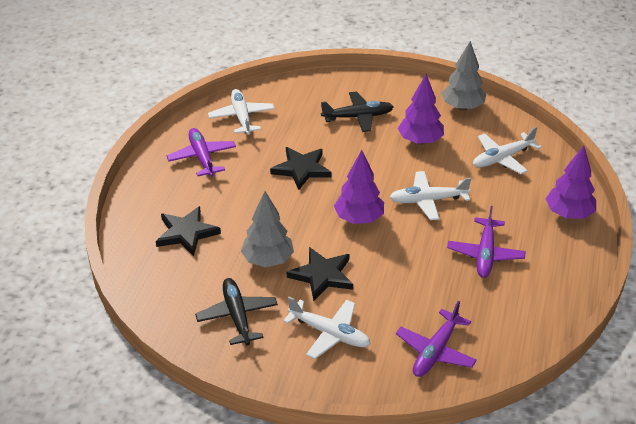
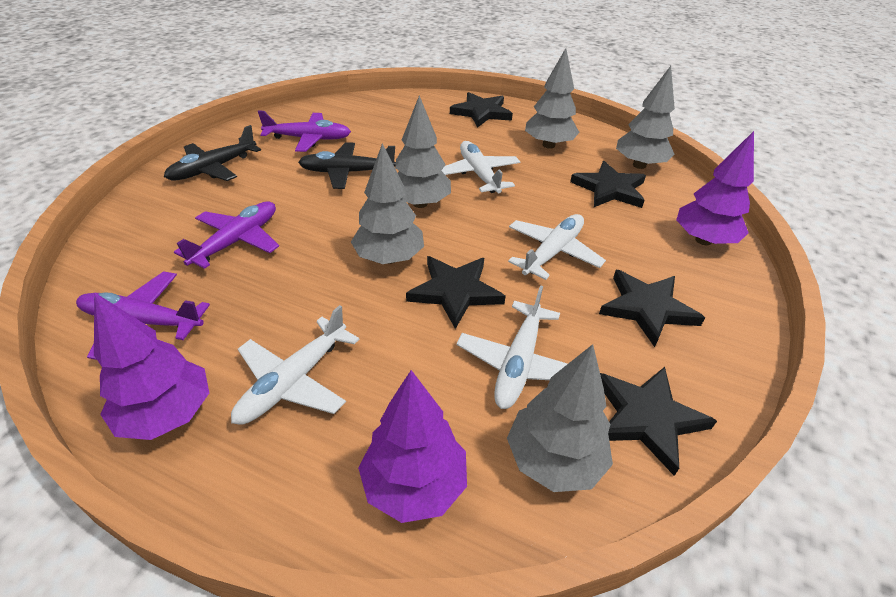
black star: [156,206,221,256] [270,147,331,190] [287,247,353,301] = 3 -> [406,256,506,329] [450,92,513,127] [570,161,646,208] [599,270,705,347] [600,367,717,476] = 5
grey tree: [241,191,294,267] [441,41,486,111] = 2 -> [351,143,424,264] [395,95,451,208] [507,344,613,492] [525,48,580,149] [616,66,675,169] = 5

